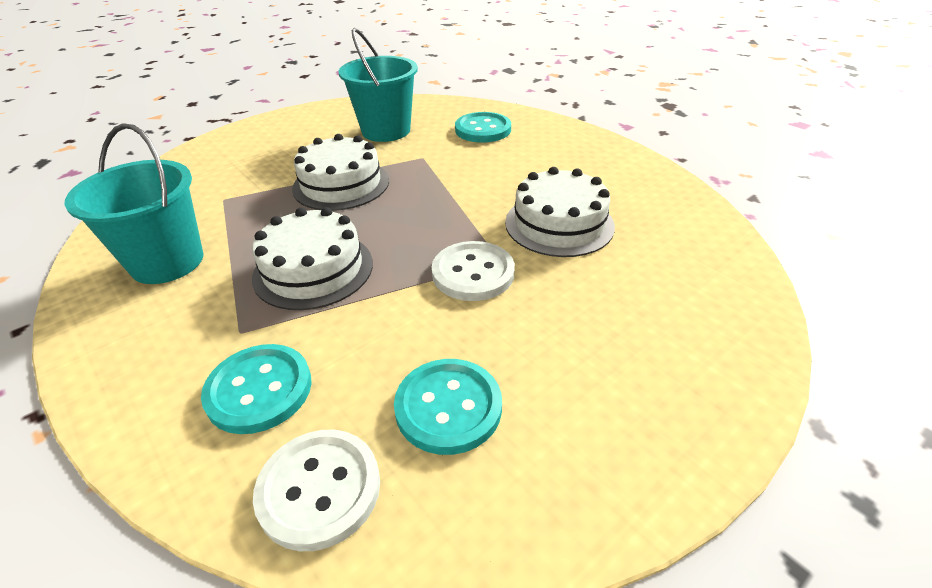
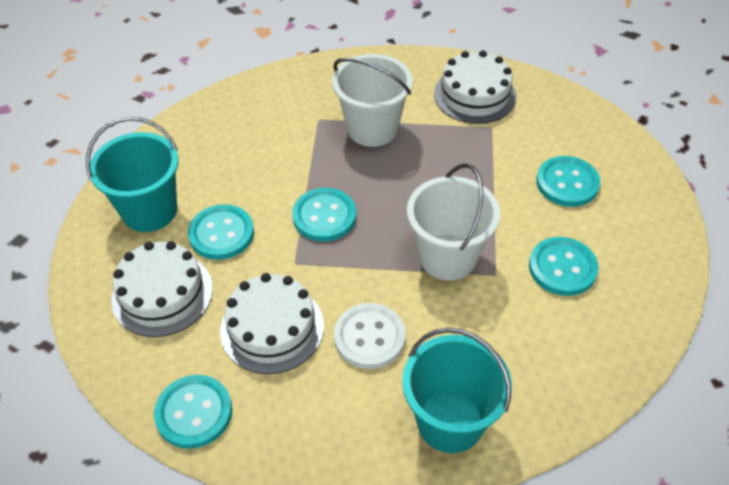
turquoise button: [201,344,312,434] [394,359,502,455] [455,112,511,143] = 3 -> [154,375,232,449] [188,204,254,260] [292,188,356,241] [529,237,598,296] [536,156,600,207] = 5
white bucket: none = 0 -> [332,54,413,147] [407,163,500,281] = 2
white button: [253,430,380,551] [432,241,515,301] = 2 -> [334,303,406,369] = 1

